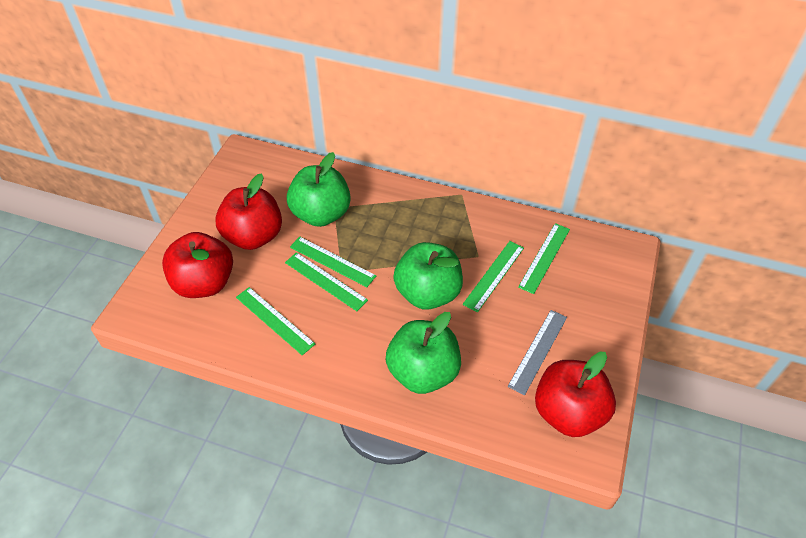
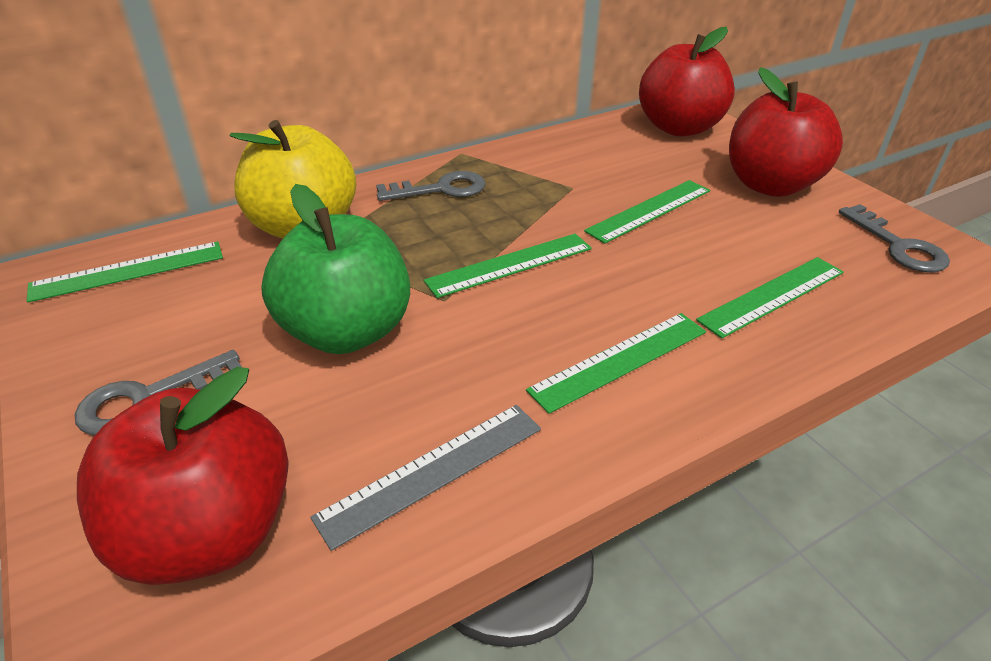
green apple: [287,152,351,227] [386,312,461,394] [393,242,463,310] = 3 -> [261,184,410,354] = 1
grey key: none = 0 -> [75,350,242,436] [376,171,485,201] [839,204,950,272] = 3
yellow apple: none = 0 -> [230,120,356,238] = 1

